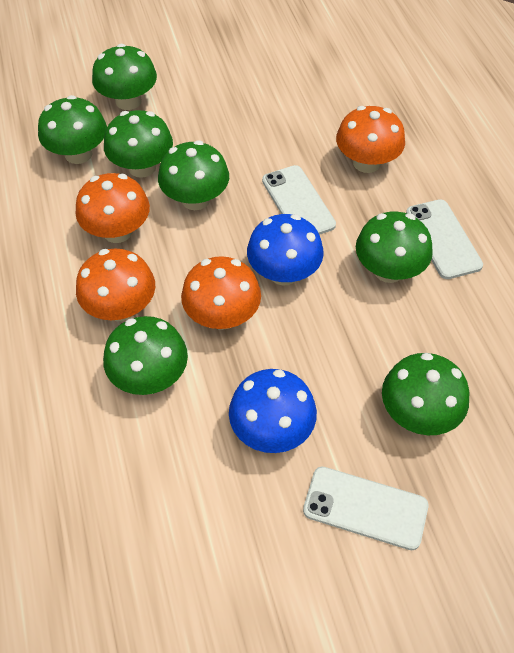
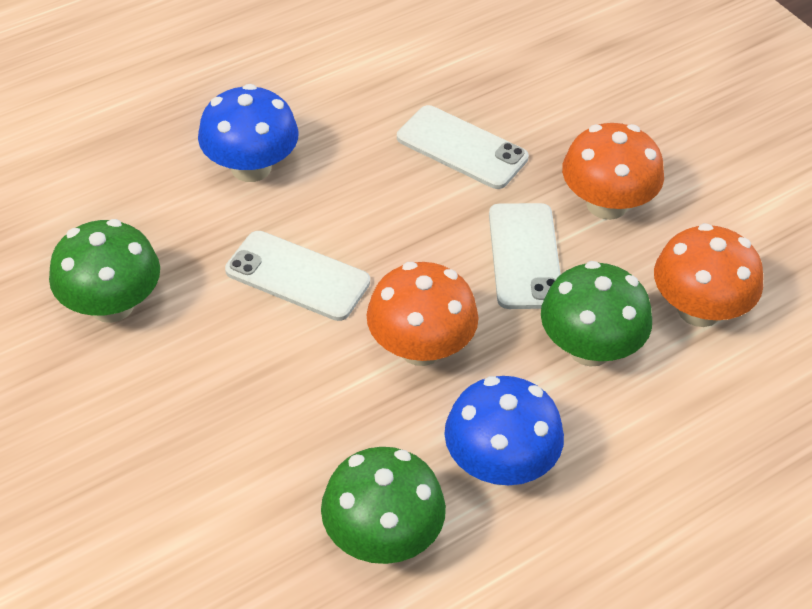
green mushroom: [38,95,107,164] [92,44,157,110] [103,316,188,395] [104,110,173,178] [158,140,229,210] [356,211,433,283] [382,353,469,435] = 7 -> [49,219,160,323] [321,447,446,564] [541,261,652,367] = 3
orange mushroom: [75,173,150,243] [76,249,155,321] [181,256,261,330] [336,106,405,173] = 4 -> [367,262,479,366] [562,123,664,220] [654,223,763,327] = 3

